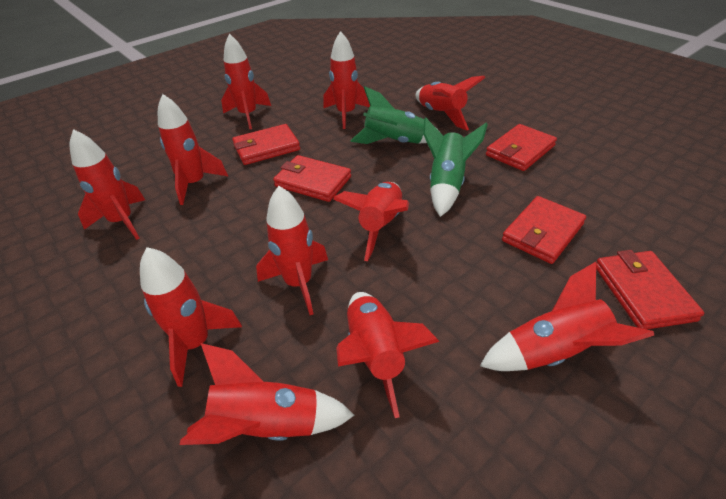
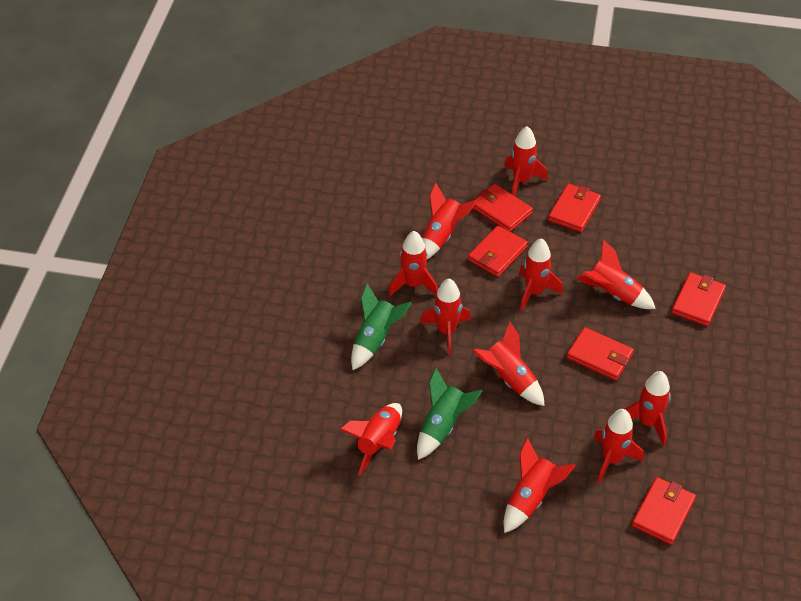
red wallet: [232,124,300,165] [273,155,351,202] [486,124,557,171] [502,196,586,264] [596,250,705,329] = 5 -> [468,225,528,277] [473,184,533,232] [548,183,601,232] [567,327,634,381] [632,477,696,545] [671,272,726,326] = 6

